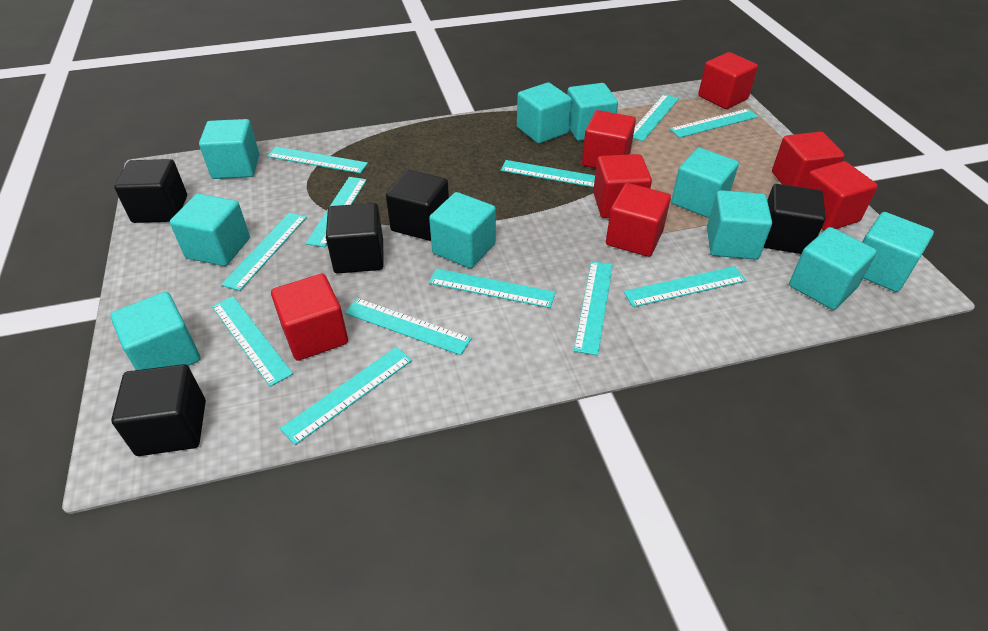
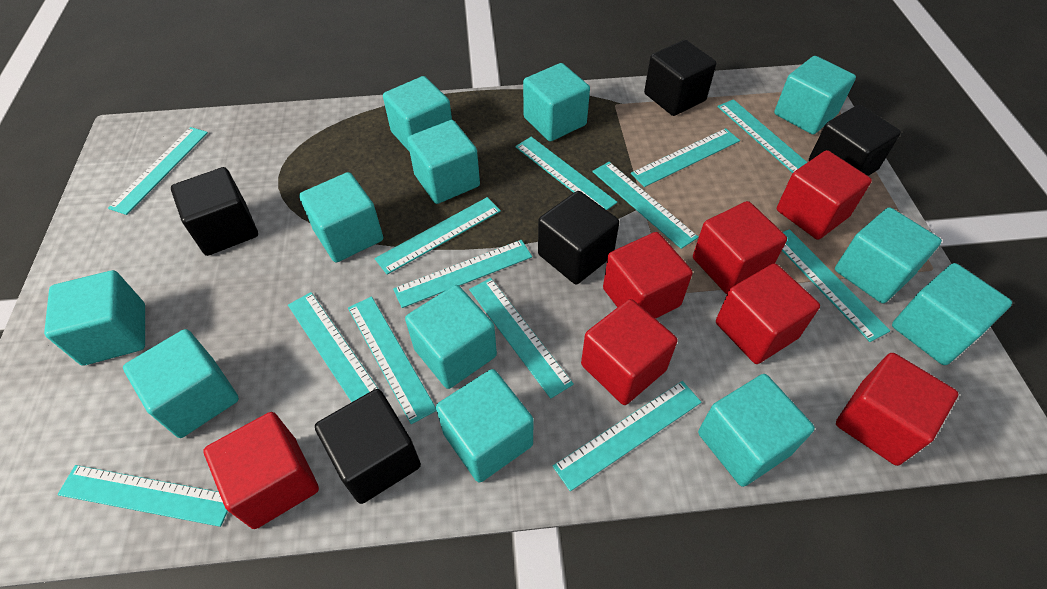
turquoise cube: [110,292,201,370] [170,194,250,266] [199,119,259,179] [429,192,496,268] [517,82,572,144] [567,83,618,141] [671,148,739,218] [707,190,772,260] [789,227,877,310] [862,212,934,292] = 10 -> [44,270,145,366] [123,329,239,438] [299,172,383,263] [383,76,452,152] [405,285,497,389] [407,120,480,204] [436,369,533,483] [523,63,590,141] [698,374,815,487] [774,56,856,134] [835,207,942,303] [892,263,1012,365] = 12
turquoise ruler: [212,296,293,387] [221,212,307,291] [267,147,368,174] [280,347,412,445] [305,177,367,247] [345,298,472,355] [429,268,556,308] [501,160,595,187] [574,261,613,356] [623,266,747,307] [633,94,679,141] [670,109,758,138] = 12 -> [58,465,228,527] [108,127,208,215] [288,292,378,402] [348,296,437,424] [375,197,501,275] [393,240,532,308] [469,278,574,399] [515,137,617,210] [553,381,701,491] [592,162,698,249] [631,128,740,187] [717,99,807,173] [782,229,890,342] = 13

